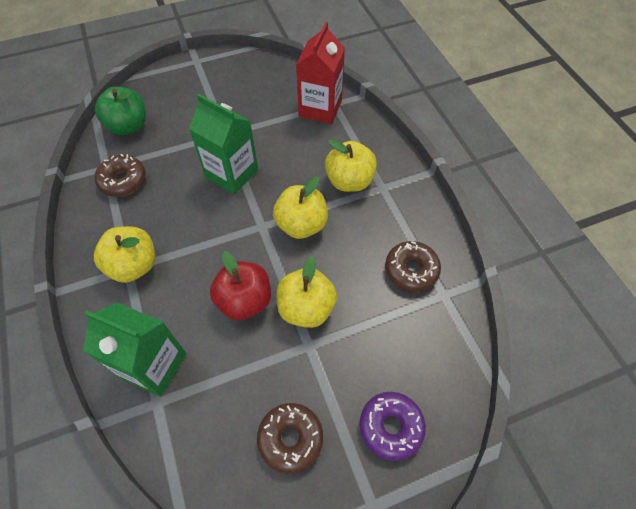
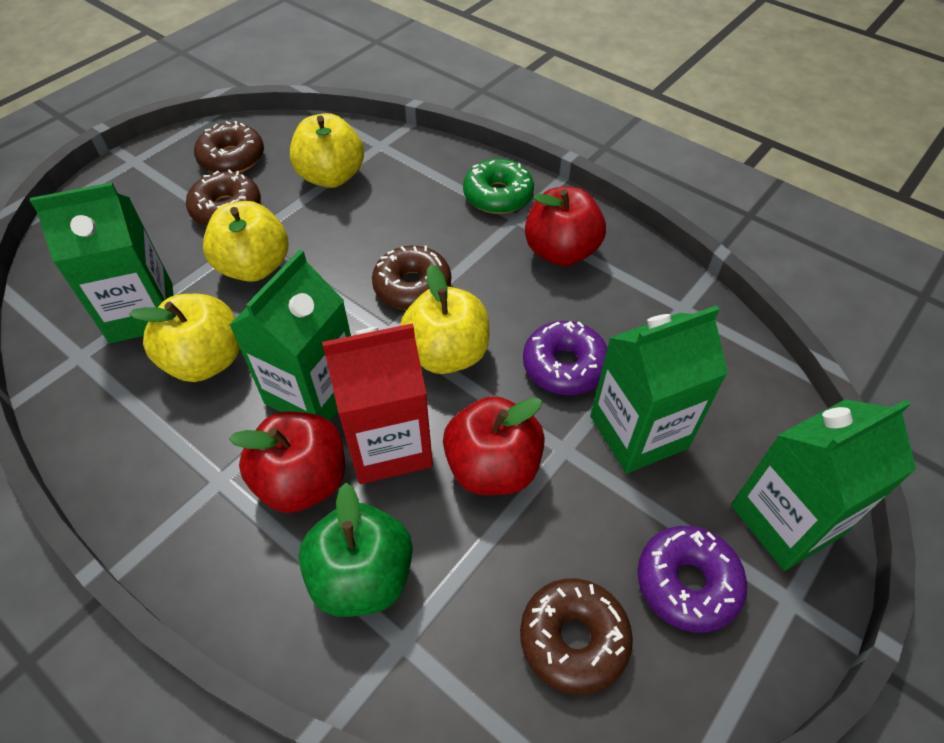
brown donut: [95,154,146,197] [257,403,323,474] [385,241,441,292] = 3 -> [186,169,261,226] [194,121,264,173] [372,246,451,310] [520,578,633,695] = 4
green carton: [83,302,186,397] [189,94,258,195] = 2 -> [30,182,174,343] [230,249,351,421] [590,305,728,474] [731,399,916,571] = 4
green donut: none = 0 -> [463,159,534,214] = 1
purple donut: [360,392,426,461] = 1 -> [523,321,607,395] [637,526,747,633] = 2
red apple: [210,251,271,320] = 1 -> [229,411,345,513] [443,396,545,495] [525,187,606,266] = 3

